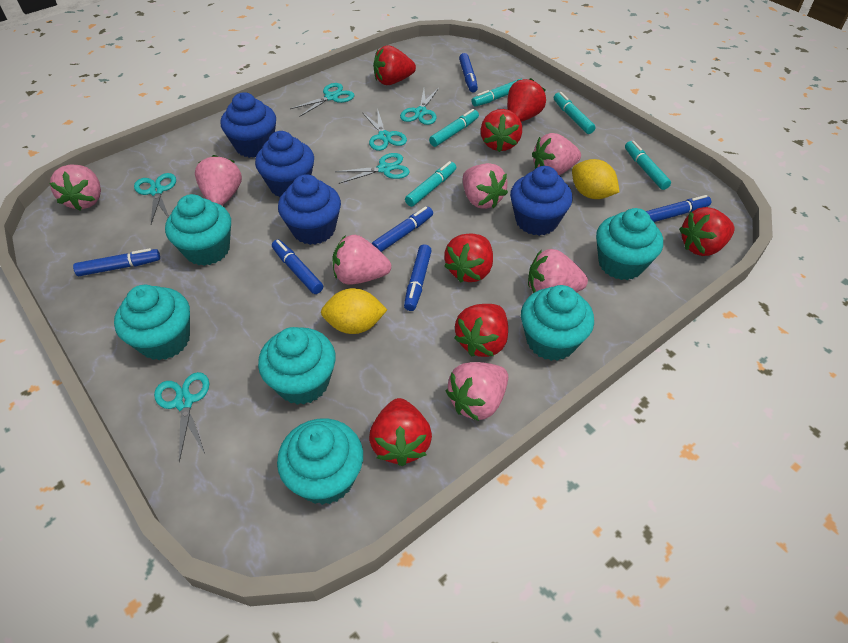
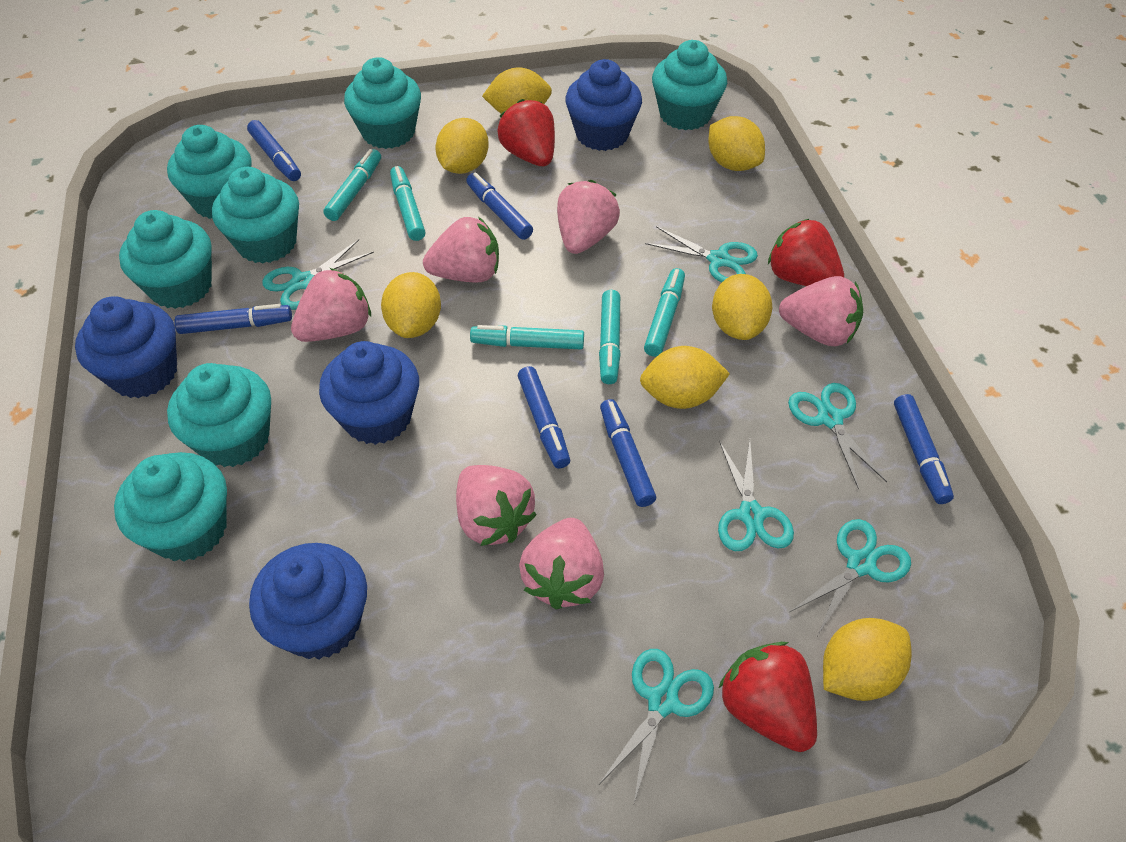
pink strawberry: [50,164,101,211] [195,155,242,206] [332,235,391,285] [446,362,508,421] [463,163,508,209] [528,249,588,293] [532,133,581,175] = 7 -> [291,268,371,342] [423,217,499,283] [456,465,537,546] [519,518,604,610] [557,180,620,254] [779,276,863,346] = 6
red strawberry: [369,398,432,466] [373,45,416,85] [444,234,493,283] [454,304,508,357] [481,109,522,152] [507,78,546,122] [679,207,735,256] = 7 -> [497,99,555,166] [719,642,817,752] [768,219,844,286] = 3
turquoise cupcake: [114,285,190,360] [165,194,231,266] [258,327,336,405] [277,418,363,505] [521,285,594,361] [596,208,663,280] = 6 -> [114,452,227,562] [119,210,212,309] [167,125,252,219] [167,363,271,467] [212,167,299,264] [344,57,421,149] [652,40,727,130] = 7
yellow lemon: [321,288,387,334] [572,159,620,199] = 2 -> [381,272,441,338] [435,118,489,174] [482,67,552,113] [640,346,730,409] [708,116,765,171] [712,274,772,340] [823,618,912,701] = 7

